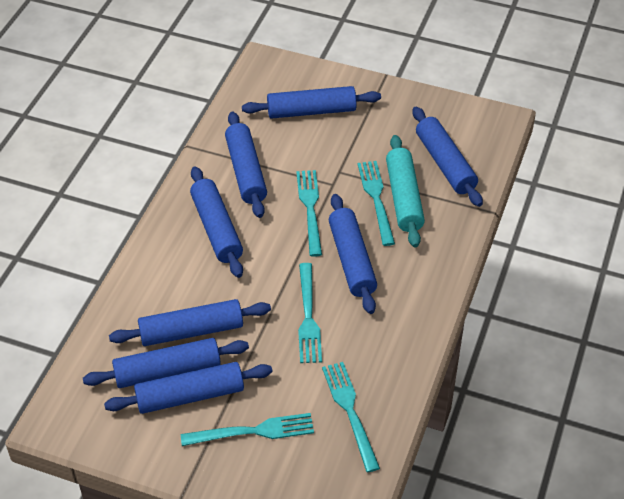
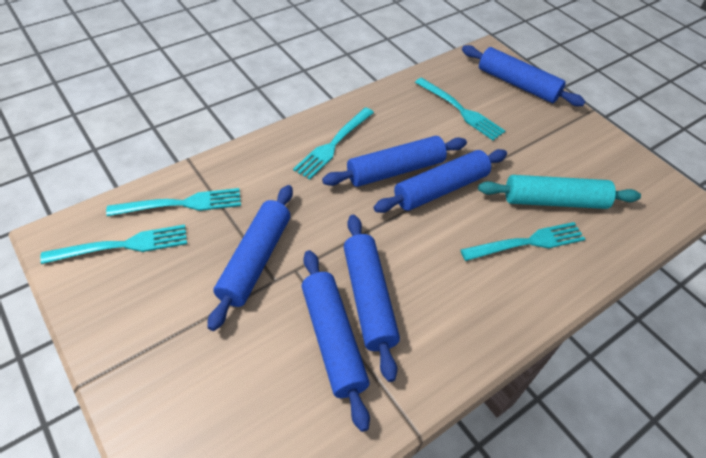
blue rolling pin: [83,338,249,388] [104,362,273,414] [109,299,271,346] [190,167,243,278] [225,112,267,218] [242,86,381,119] [329,194,377,314] [413,107,483,207] = 8 -> [208,185,293,331] [301,250,370,432] [322,136,467,187] [344,215,400,382] [374,149,507,213] [462,45,586,106] = 6

